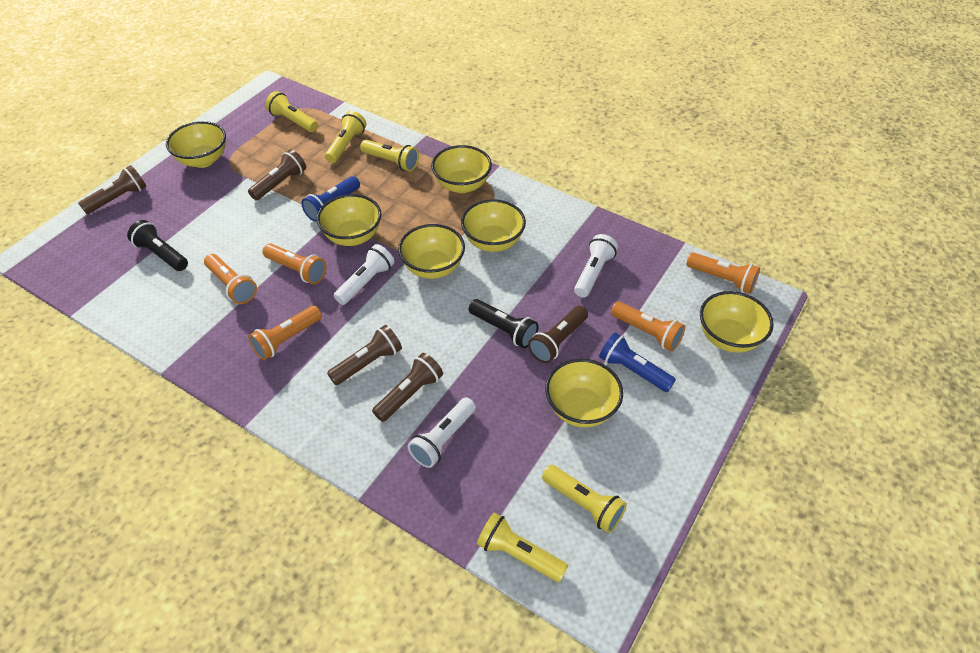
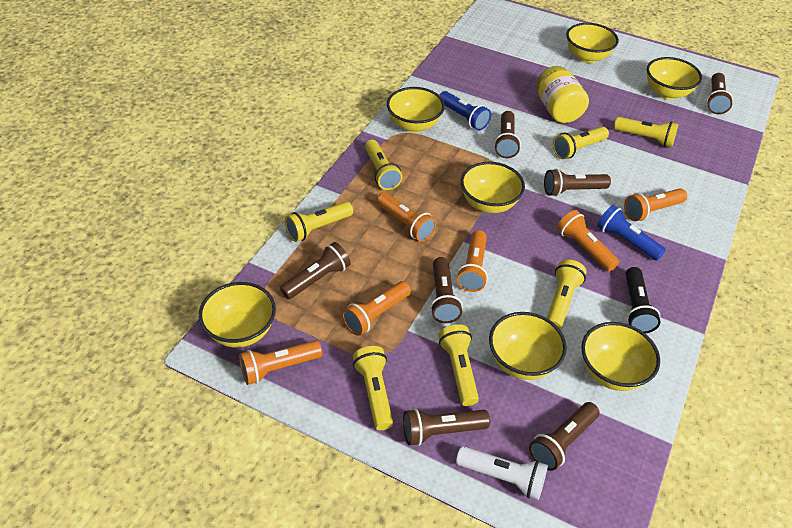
black flashlight: [127,220,188,271] [469,299,538,348] = 2 -> [625,267,661,333] = 1
brown flashlight: [78,165,146,214] [248,149,306,200] [327,325,402,385] [372,353,443,422] [528,306,588,363] = 5 -> [280,242,351,299] [403,408,490,446] [430,257,463,323] [494,111,521,158] [529,402,600,471] [544,169,611,197] [706,73,733,114] = 7
orange flashlight: [204,254,257,304] [248,305,322,360] [262,243,326,284] [611,302,685,351] [686,252,760,294] = 5 -> [239,340,322,385] [342,281,411,336] [377,193,436,242] [457,230,488,292] [557,210,619,272] [624,188,687,221] = 6
white flashlight: [334,244,394,305] [408,397,476,468] [574,234,618,298] = 3 -> [456,446,548,500] = 1
yellow flashlight: [265,91,318,132] [325,111,367,163] [360,140,419,172] [477,513,568,582] [542,465,627,533] = 5 -> [285,202,353,242] [353,346,393,430] [365,140,402,190] [439,324,479,406] [547,260,587,329] [553,126,609,159] [614,117,679,147] = 7
yellow jar: none = 0 -> [536,66,589,123] = 1

